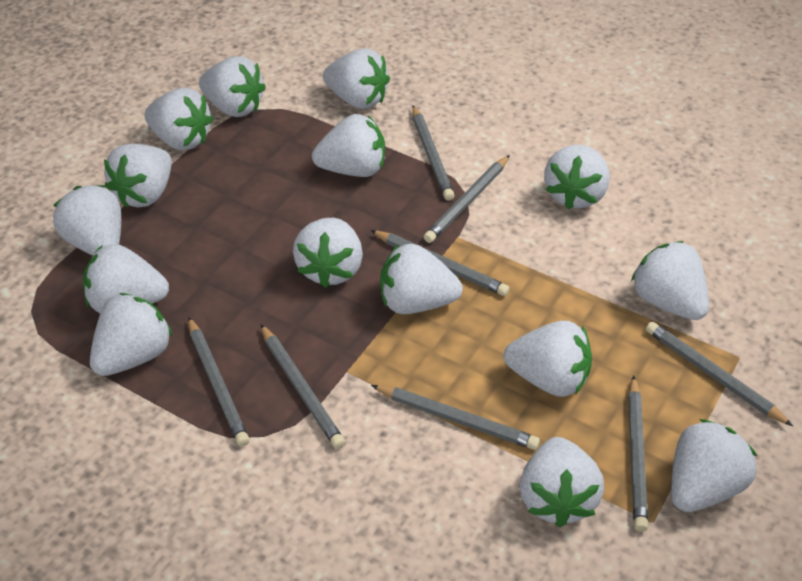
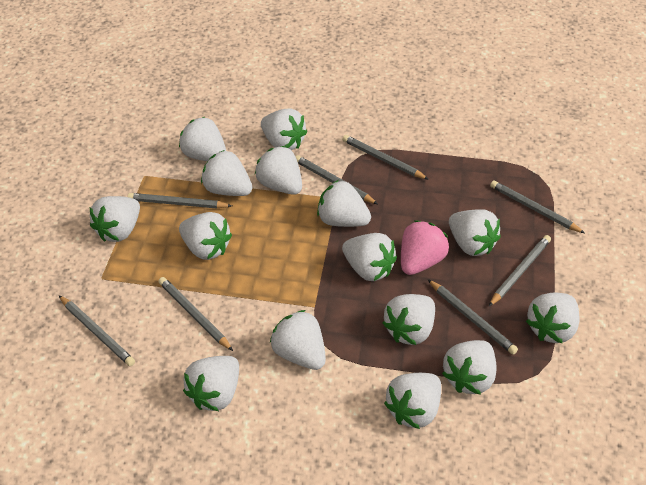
pink strawberry: none = 0 -> [401,221,449,275] = 1

